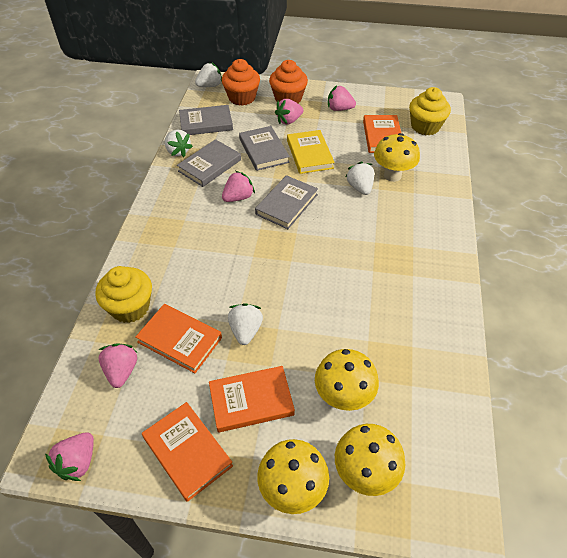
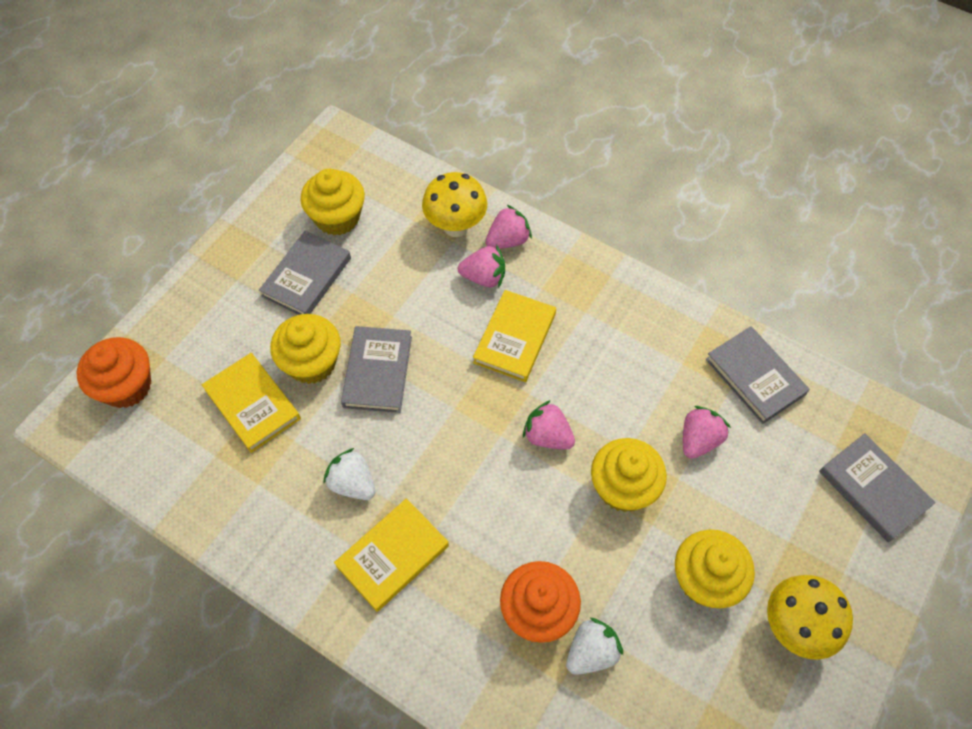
orange book: [135,304,222,373] [142,402,233,502] [209,366,295,433] [363,115,401,153] = 4 -> none = 0
pink strawberry: [45,432,94,481] [98,343,137,388] [222,171,255,202] [275,99,303,125] [328,85,356,111] = 5 -> [458,245,505,288] [486,204,532,249] [523,400,575,449] [683,406,731,459] = 4
white strawberry: [165,130,193,157] [195,63,222,87] [228,303,263,345] [346,162,374,195] = 4 -> [323,448,375,500] [566,617,623,675] = 2
yellow book: [287,130,335,174] = 1 -> [202,353,301,453] [334,498,449,612] [473,290,556,382] = 3
yellow cupcake: [95,266,152,323] [409,87,451,135] = 2 -> [270,314,341,384] [301,169,365,236] [591,438,667,512] [675,530,755,608] = 4
yellow mushroom: [257,439,329,514] [315,349,379,411] [335,424,405,496] [374,133,420,182] = 4 -> [422,172,487,237] [767,575,853,660] = 2

